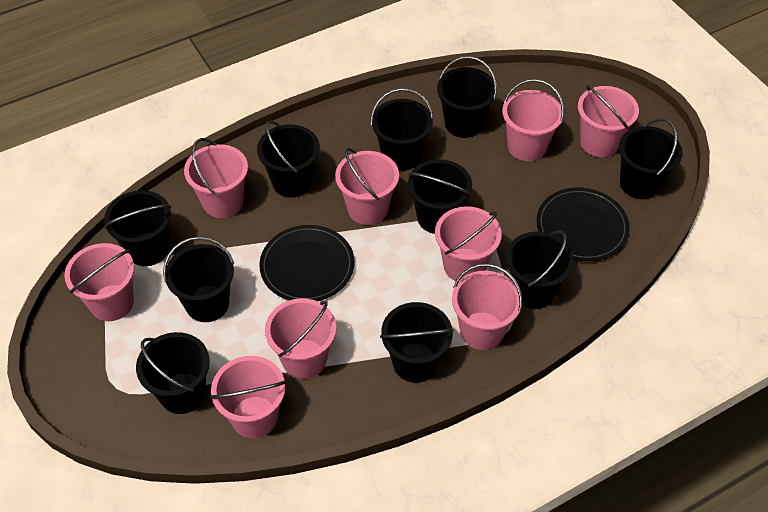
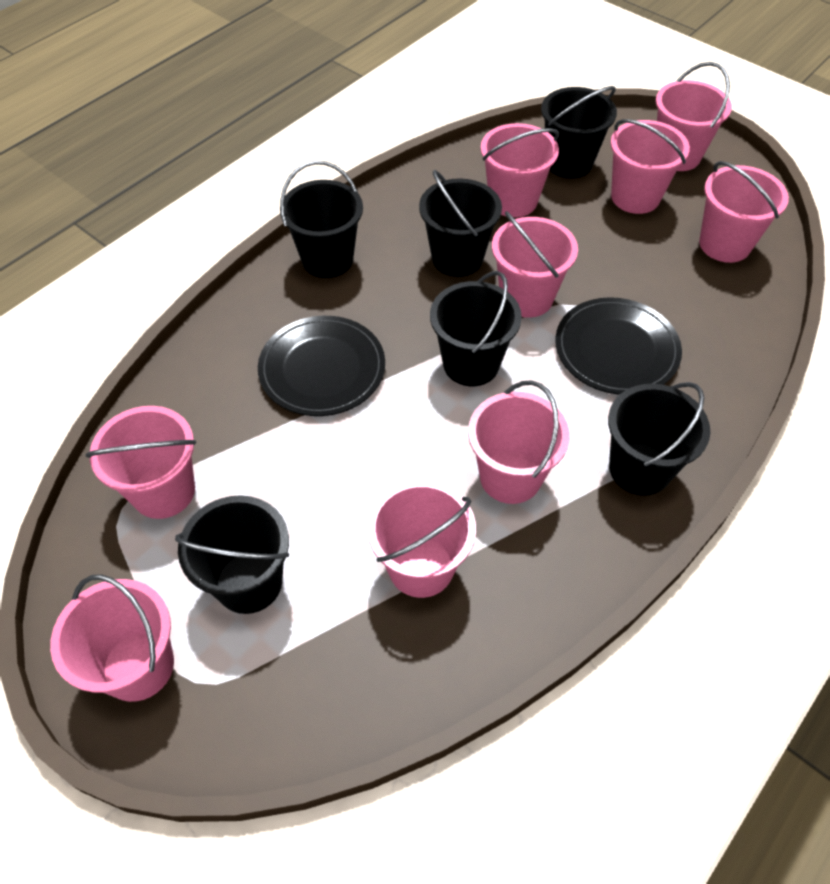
black bucket: [104,190,171,266] [136,332,210,414] [163,236,234,322] [257,121,320,198] [370,88,434,171] [380,302,454,383] [408,159,472,234] [437,56,497,138] [506,230,574,309] [619,118,683,199] = 10 -> [175,495,289,614] [280,161,363,278] [419,170,502,277] [430,271,522,386] [541,86,617,178] [608,382,711,496] = 6

